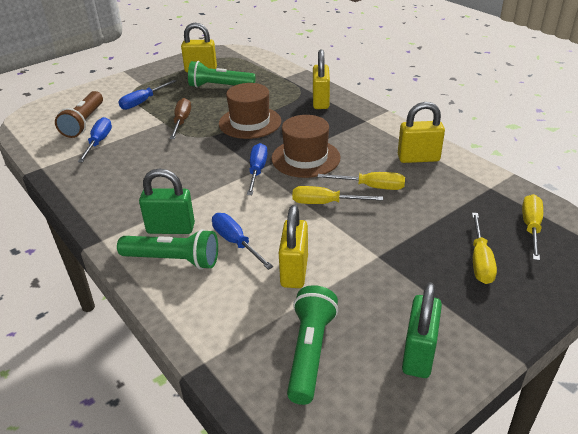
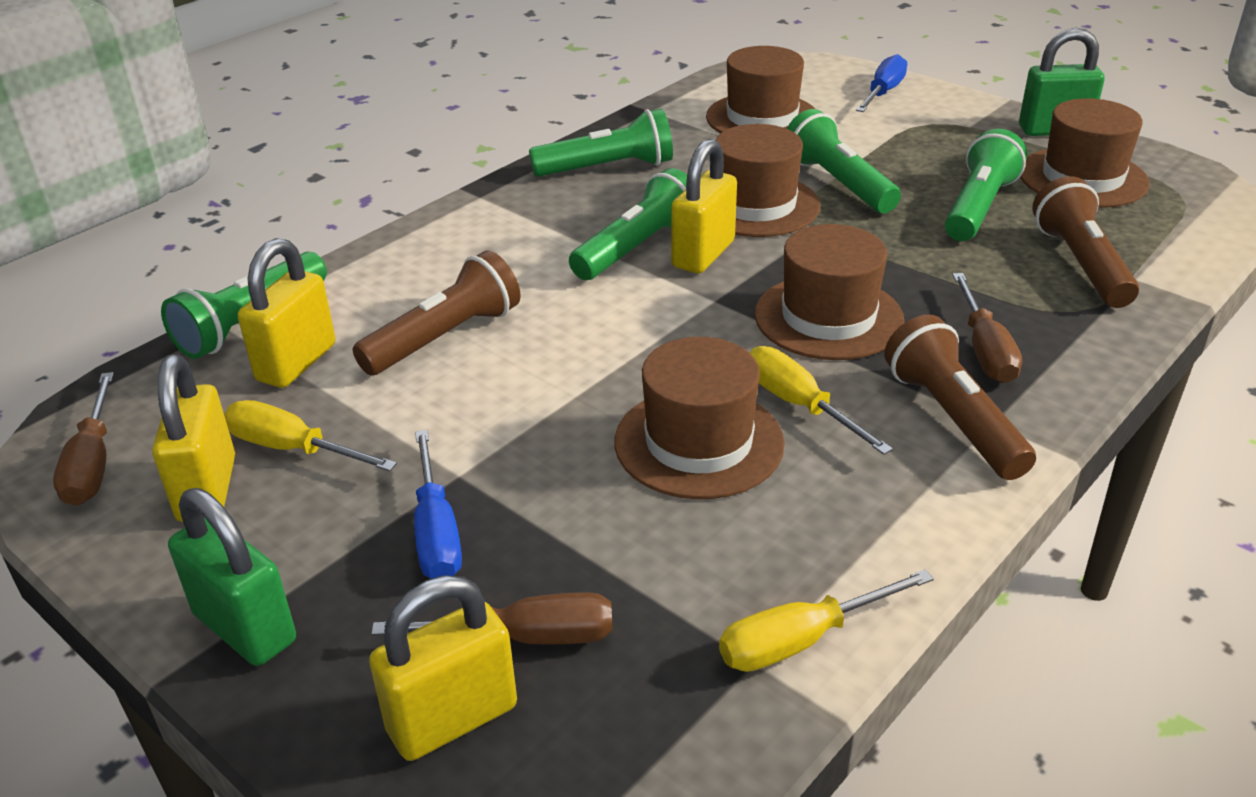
blue screwdriver: [78,117,112,162] [118,80,176,110] [212,213,273,270] [247,143,268,195] = 4 -> [414,430,462,579] [856,54,907,112] = 2
brown flashlight: [55,91,103,138] = 1 -> [353,250,521,375] [884,314,1036,480] [1032,176,1139,308] = 3
brown hat: [219,83,281,139] [271,115,341,178] = 2 -> [615,337,785,499] [706,46,815,133] [716,124,820,237] [754,224,904,360] [1020,98,1149,208] = 5
brown screwdriver: [170,98,191,139] = 1 -> [53,372,114,506] [371,592,613,644] [952,273,1022,383] = 3
green flashlight: [117,229,218,269] [188,61,256,88] [287,285,338,405] = 3 -> [161,252,327,359] [529,109,673,177] [569,168,687,280] [787,109,901,213] [945,129,1027,241] = 5
yellow screwdriver: [292,186,383,204] [317,172,405,190] [472,213,497,284] [522,194,543,261] = 4 -> [224,400,397,471] [719,569,934,672] [749,346,893,455] = 3

